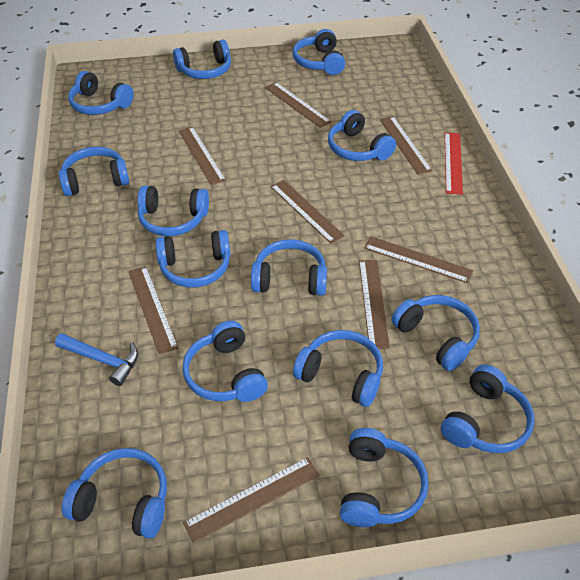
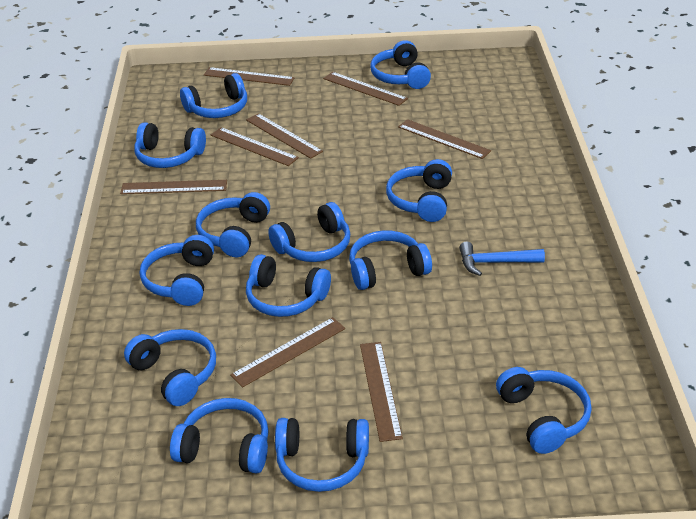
blue headphones: [59,147,129,196] [62,448,167,538] [68,71,134,115] [138,186,209,236] [155,230,230,288] [173,40,231,79] [182,321,268,402] [251,239,327,296] [293,29,345,75] [293,330,383,407] [328,110,396,161] [340,428,428,527] [391,295,480,371] [441,365,534,453] = 14 -> [124,329,216,406] [134,122,206,168] [140,235,214,306] [170,398,269,473] [180,73,247,118] [196,192,270,257] [246,254,331,317] [268,202,350,262] [275,418,369,492] [349,230,432,290] [370,40,431,89] [386,159,452,222] [496,367,592,454] = 13
red ruler: [445,132,463,195] = 1 -> none = 0

